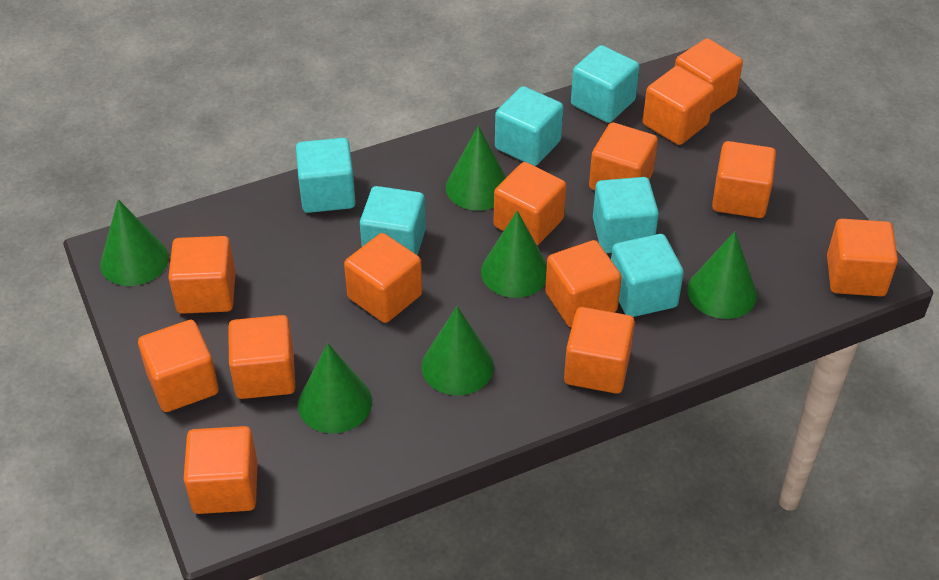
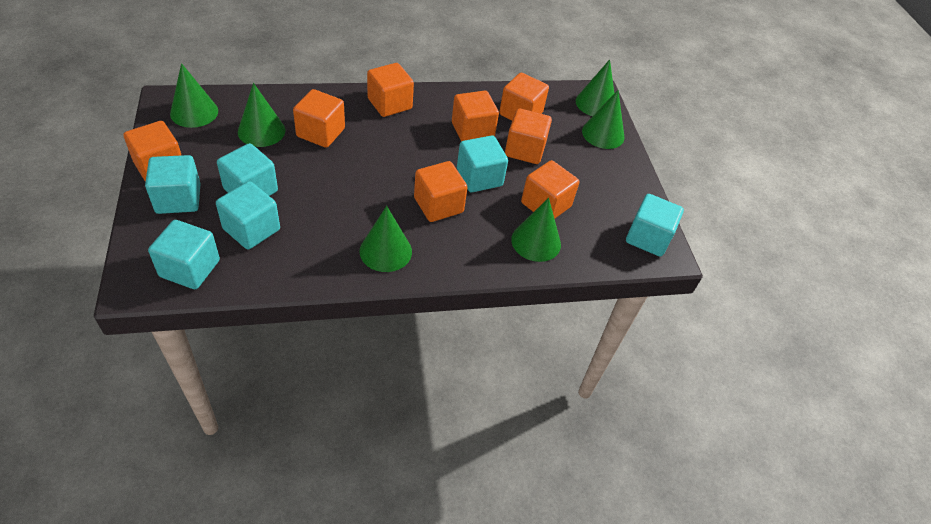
orange cube: [138,320,219,412] [168,236,236,314] [184,426,258,514] [228,315,295,399] [344,233,422,323] [494,162,566,246] [545,240,622,327] [564,307,635,394] [589,122,658,190] [643,66,715,145] [675,38,743,113] [712,141,776,218] [827,219,898,296] = 13 -> [124,121,182,182] [293,89,345,148] [367,63,414,117] [414,161,468,222] [452,91,499,141] [499,73,549,121] [505,108,552,164] [521,160,579,219] = 8

